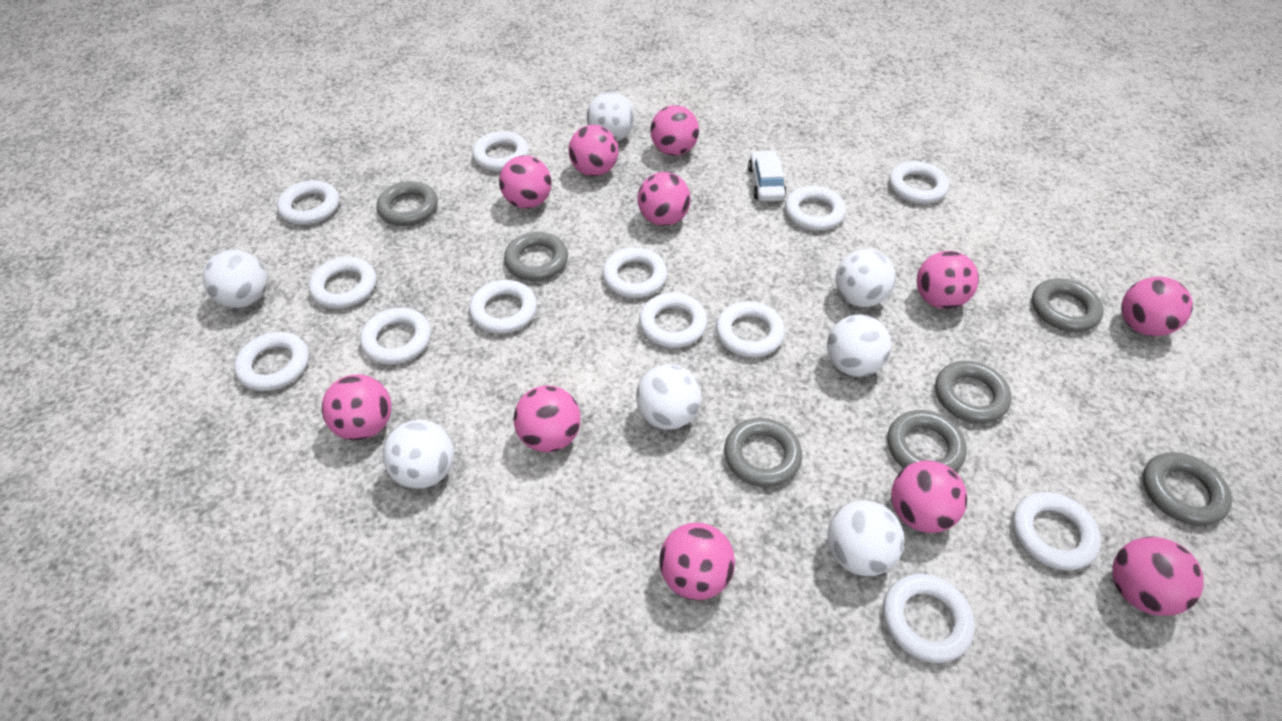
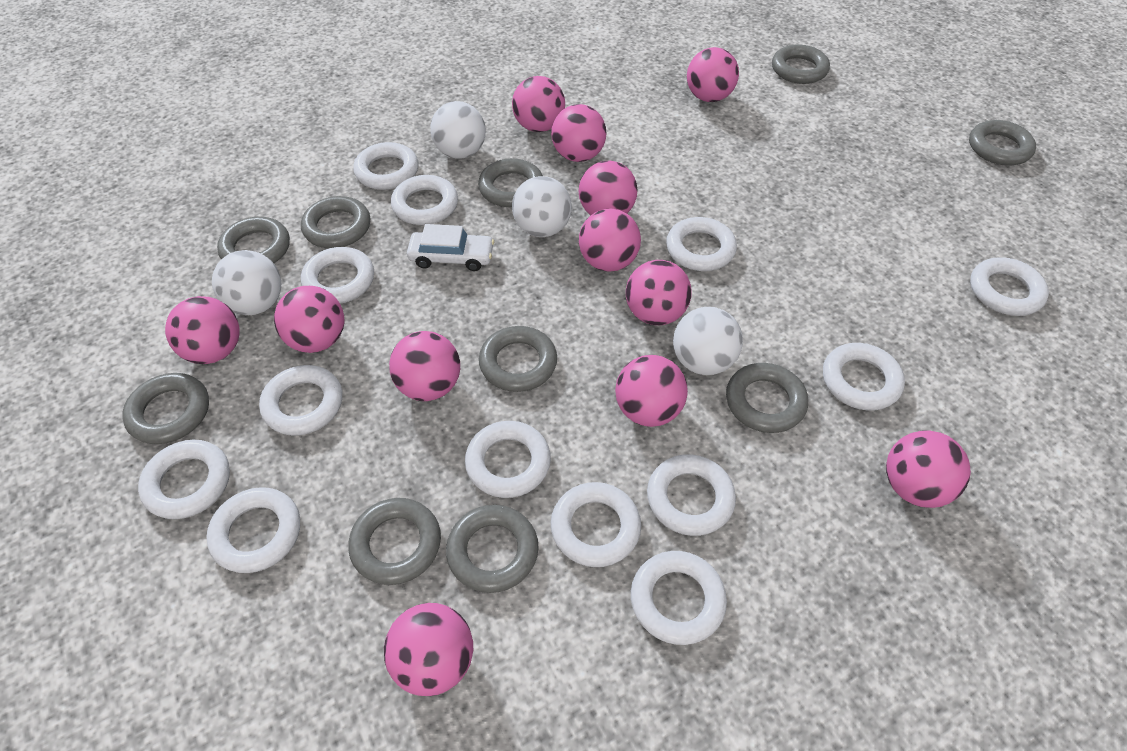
grey ring: [377,181,438,226] [504,232,568,281] [724,418,802,487] [888,410,967,472] [935,361,1012,423] [1032,278,1104,332] [1143,452,1232,526] = 7 -> [122,373,209,444] [217,217,290,263] [301,196,370,248] [348,498,441,585] [446,505,539,593] [478,158,543,207] [479,326,557,392] [726,363,808,433] [772,44,830,84] [969,120,1036,166] = 10
pink ball: [322,374,392,440] [499,155,552,209] [514,385,581,452] [568,125,619,176] [638,172,691,226] [650,105,699,156] [659,522,735,600] [891,460,967,533] [917,251,979,309] [1112,537,1204,616] [1121,277,1193,336] = 11 -> [165,296,240,364] [274,286,344,353] [384,603,473,696] [389,331,460,401] [512,76,565,132] [551,104,607,162] [579,161,637,215] [579,209,641,272] [615,355,688,427] [626,260,692,325] [687,47,739,102] [886,430,971,508] = 12
white ball: [202,250,268,308] [383,420,454,489] [587,92,634,141] [636,364,701,430] [827,314,891,377] [827,500,904,576] [835,249,896,307] = 7 -> [212,250,281,315] [430,101,486,159] [512,176,572,237] [673,307,743,375] = 4

